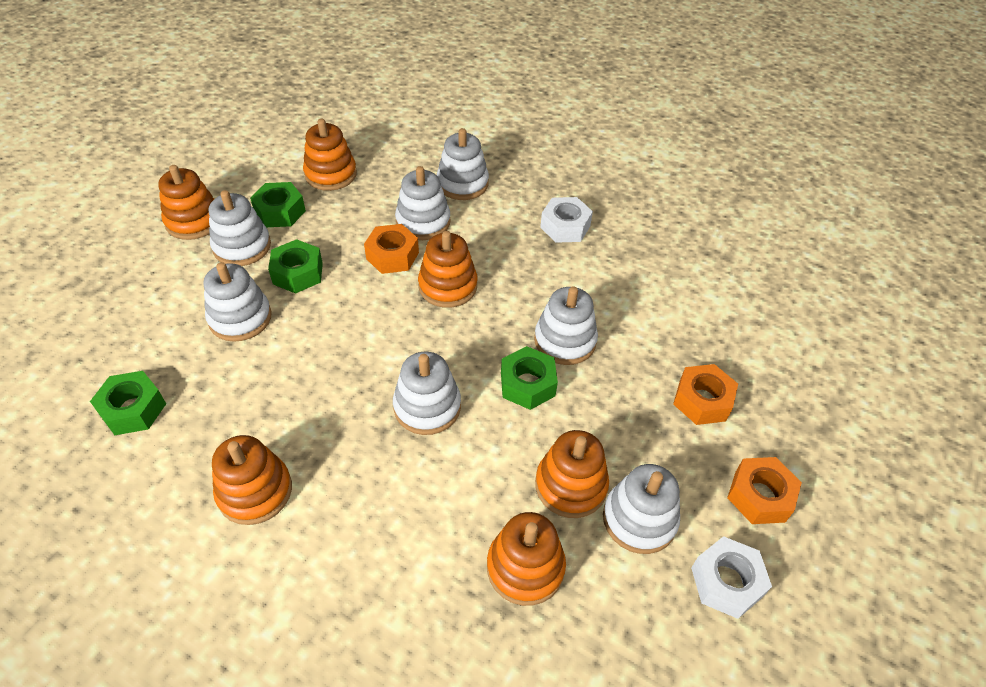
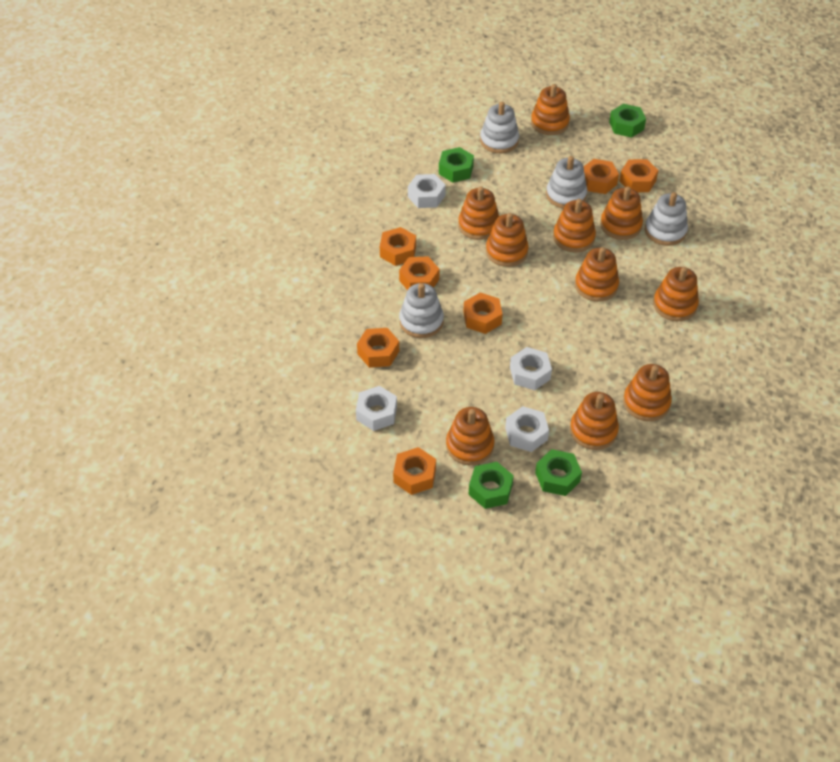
orange nut: [364,224,419,274] [673,364,738,425] [727,457,802,524] = 3 -> [357,328,399,368] [380,227,416,266] [393,447,436,495] [399,256,439,290] [463,293,503,334] [584,159,619,194] [619,159,659,192] = 7
orange stacking toy: [158,165,214,240] [212,435,292,525] [303,119,357,191] [418,231,478,308] [487,512,566,606] [535,430,609,518] = 6 -> [446,407,495,466] [458,186,499,240] [486,213,529,267] [531,84,570,135] [553,199,596,253] [570,392,619,450] [575,247,619,302] [600,186,643,240] [623,364,672,421] [653,267,699,321] = 10
white nut: [540,197,593,243] [691,536,772,619] = 2 -> [356,386,397,431] [408,174,446,208] [505,406,549,452] [510,347,552,390] = 4
white stacking toy: [204,262,272,342] [209,190,271,266] [393,352,461,435] [395,166,451,240] [437,128,489,200] [534,286,598,365] [603,464,680,554] = 7 -> [399,283,444,338] [480,102,519,153] [546,156,587,208] [645,192,688,246] = 4

